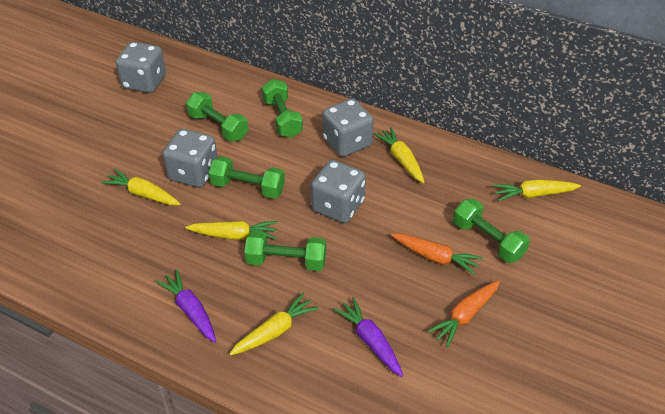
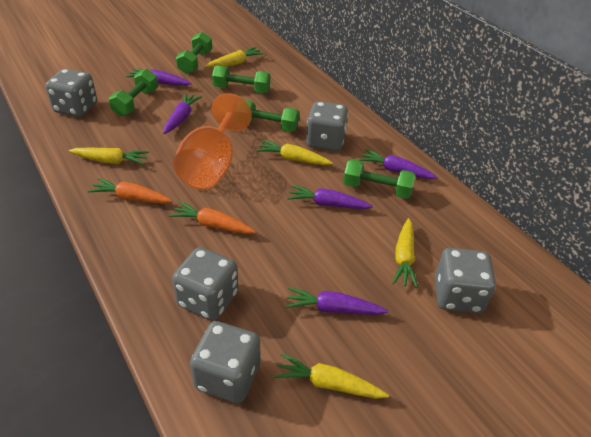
grey dice: [116,42,166,93] [163,129,217,188] [311,160,366,223] [322,98,374,157] = 4 -> [45,69,97,117] [172,247,238,321] [190,321,260,403] [306,101,348,151] [435,248,496,313] = 5
orange goblet: none = 0 -> [173,93,252,189] = 1
purple carrot: [155,270,216,342] [333,297,403,377] = 2 -> [126,68,192,86] [163,93,202,134] [285,287,388,315] [287,185,373,209] [359,149,438,179] = 5

